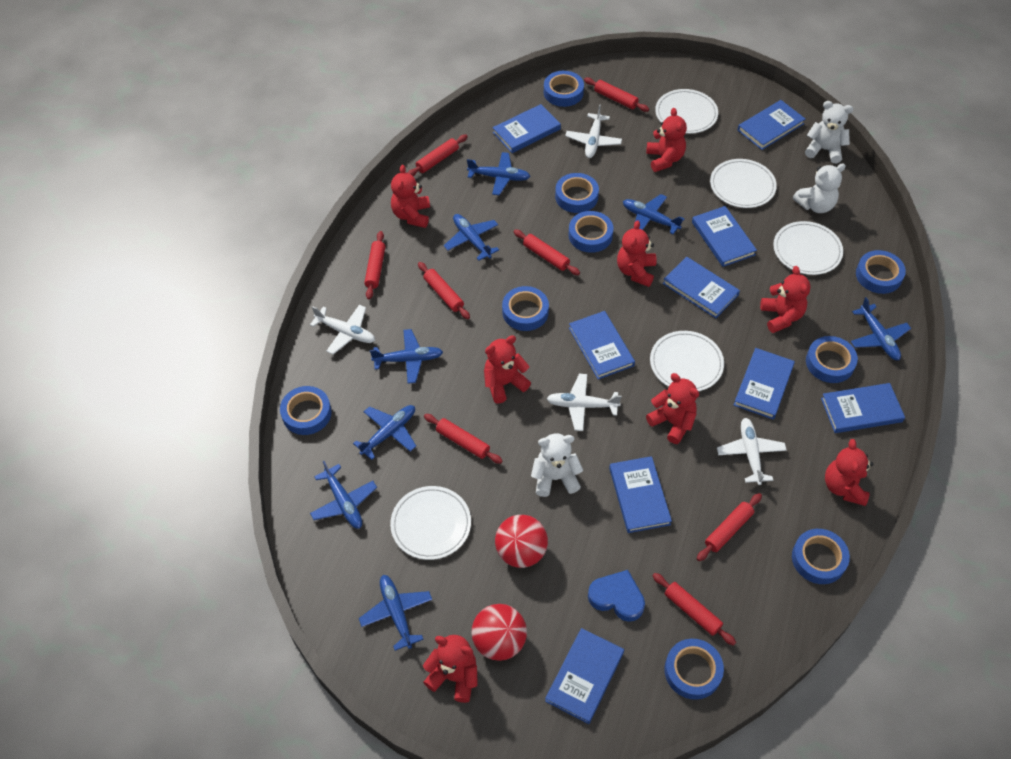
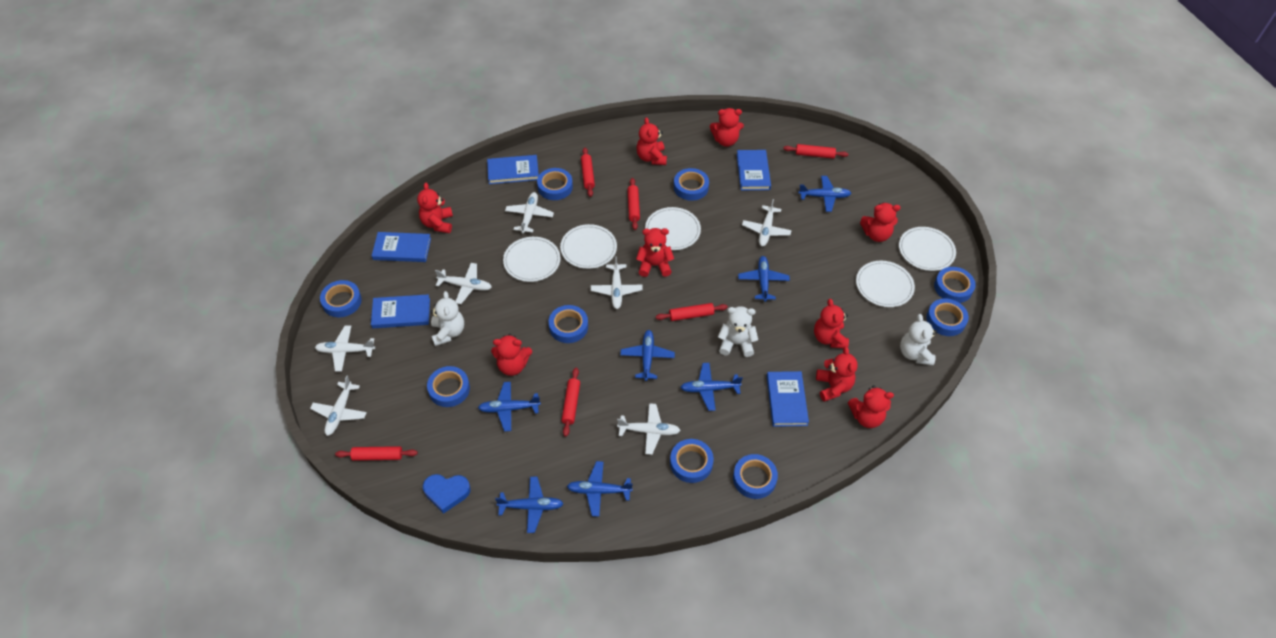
blue book: [493,104,561,153] [545,628,624,724] [569,311,635,379] [609,456,672,533] [663,257,740,318] [692,206,757,267] [734,348,795,420] [738,100,805,150] [821,383,905,433] = 9 -> [371,294,430,328] [372,232,431,262] [487,155,539,184] [737,150,771,190] [767,371,809,427] = 5
blue plane: [310,461,377,529] [353,405,416,460] [359,575,432,651] [370,329,443,384] [444,214,499,261] [467,152,530,195] [623,194,684,234] [851,297,911,360] = 8 -> [478,382,541,431] [495,477,564,533] [567,461,633,517] [620,330,675,381] [680,363,743,411] [738,256,790,302] [798,176,851,212] = 7
red ball: [472,604,527,661] [495,515,548,568] = 2 -> none = 0
red rolling pin: [364,231,385,299] [408,134,468,176] [418,262,470,319] [424,414,503,464] [514,229,580,275] [584,77,649,112] [652,573,736,646] [697,493,762,561] = 8 -> [335,446,418,461] [562,368,580,437] [581,147,595,197] [627,178,640,230] [656,303,728,321] [783,144,848,159] = 6
red teddy bear: [391,165,430,228] [423,635,478,703] [484,335,531,404] [617,220,656,287] [646,108,687,172] [646,373,699,444] [760,266,810,333] [825,439,873,506] = 8 -> [417,183,453,233] [491,334,532,376] [636,228,674,277] [637,117,667,165] [710,108,744,147] [814,299,849,348] [816,347,858,402] [848,385,894,428] [860,203,901,242] = 9
white plane: [310,305,375,354] [546,374,622,431] [565,104,622,158] [717,418,787,485] = 4 -> [310,375,367,436] [315,326,375,371] [435,263,492,304] [505,192,554,234] [591,256,643,309] [617,403,681,455] [742,199,792,247] = 7

